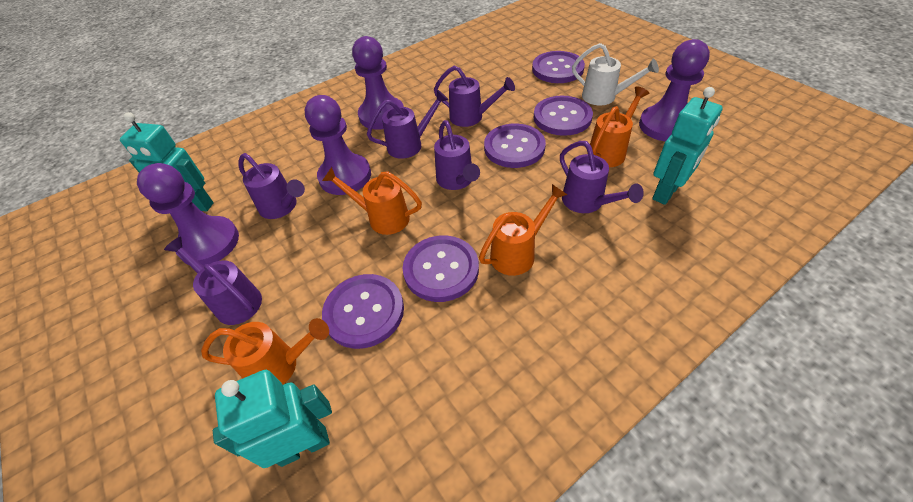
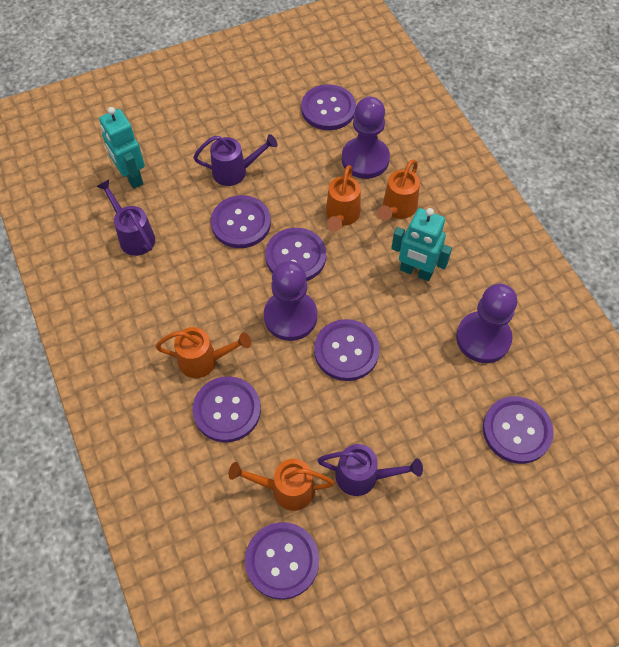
purple button: [322,274,404,349] [403,235,479,302] [484,124,546,168] [532,51,585,83] [534,96,593,136] = 5 -> [193,376,261,443] [211,195,271,248] [245,522,319,600] [265,228,326,281] [301,84,356,130] [314,319,380,381] [483,396,554,464] = 7
purple pawn: [137,163,239,266] [305,95,371,195] [352,36,404,130] [639,39,710,141] = 4 -> [264,261,317,341] [342,97,390,179] [456,284,517,363] = 3
purple watering can: [164,237,262,325] [239,153,305,219] [367,90,448,159] [434,66,515,127] [434,120,480,190] [560,141,644,213] = 6 -> [96,179,155,256] [193,134,278,186] [317,444,423,496] = 3
turquoise robot: [120,112,214,211] [213,370,332,468] [652,87,723,205] = 3 -> [99,107,145,189] [391,208,452,281] = 2
white watering can: [572,43,659,105] = 1 -> none = 0

